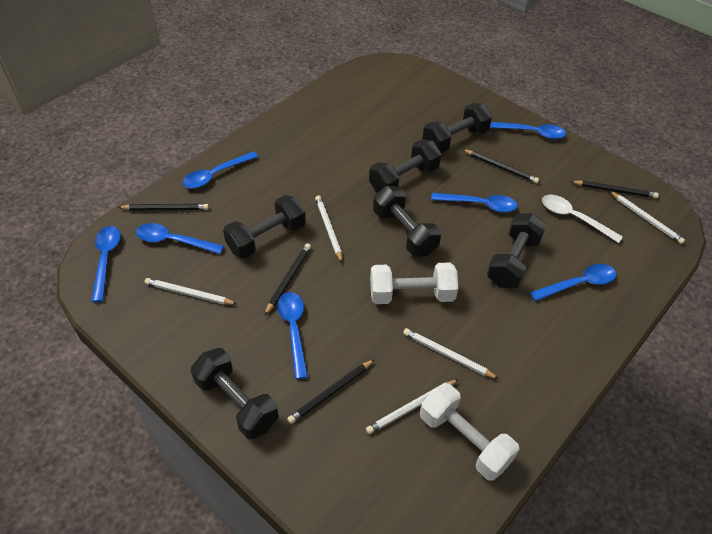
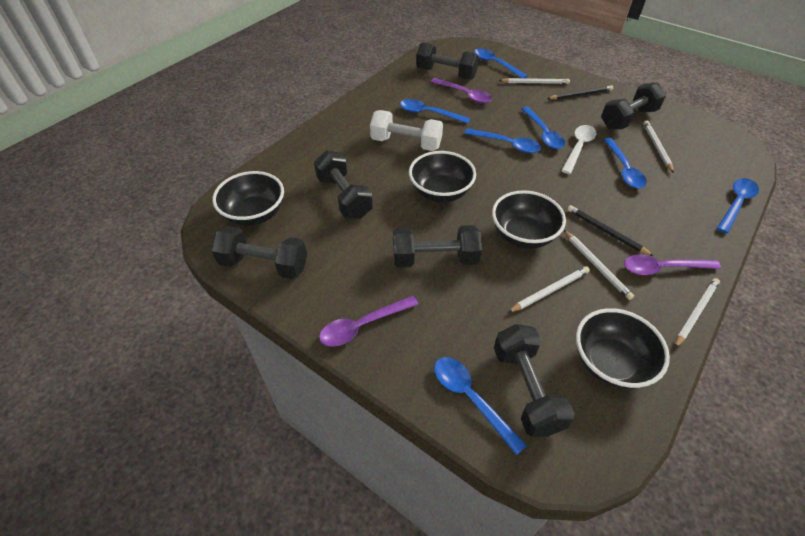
black bowl: none = 0 -> [212,171,284,226] [409,151,476,202] [492,190,566,249] [576,308,670,389] = 4
black pencil: [118,204,209,210] [264,243,311,316] [287,359,375,424] [462,149,539,184] [570,180,659,198] = 5 -> [547,85,613,100] [567,205,653,256] = 2
purple spoon: none = 0 -> [319,296,419,347] [431,78,492,103] [624,254,721,275] = 3
white dumbbell: [370,262,458,304] [420,383,520,481] = 2 -> [370,110,443,151] = 1

